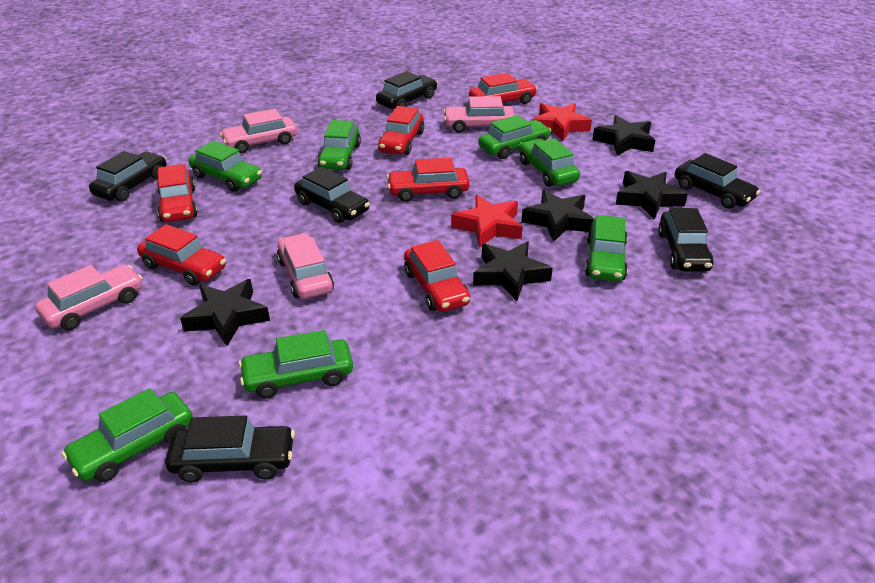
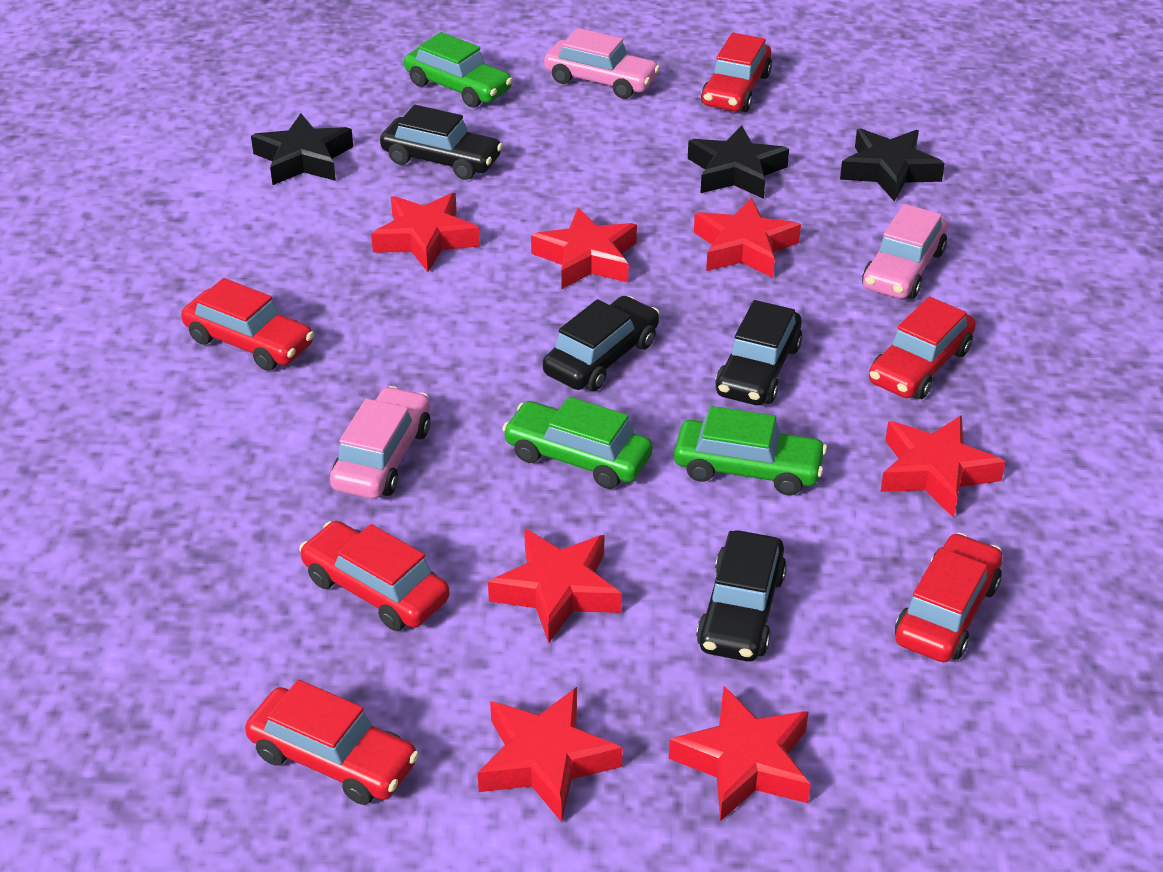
black car: [89,151,166,202] [165,415,295,483] [294,167,370,223] [376,71,437,109] [658,208,713,272] [675,153,760,209] = 6 -> [380,105,503,180] [543,296,659,391] [696,530,787,662] [715,300,802,405] = 4
black star: [180,279,270,346] [473,241,553,301] [521,190,594,242] [593,115,655,156] [615,171,688,219] = 5 -> [251,113,353,185] [688,125,789,199] [840,129,945,201] = 3
green car: [62,388,193,482] [189,141,262,192] [239,330,353,399] [318,120,361,170] [479,115,551,159] [519,138,580,187] [585,215,628,282] = 7 -> [404,32,513,108] [502,397,652,489] [674,406,827,495] = 3
pink car: [35,264,143,330] [219,109,297,153] [277,233,334,299] [443,96,515,133] = 4 -> [330,386,430,499] [544,28,660,99] [862,204,947,299] = 3
red star: [451,195,523,248] [532,103,592,141] = 2 -> [371,193,480,272] [478,687,623,822] [488,528,622,643] [531,208,637,289] [669,686,811,821] [694,197,801,278] [880,415,1005,518] = 7

